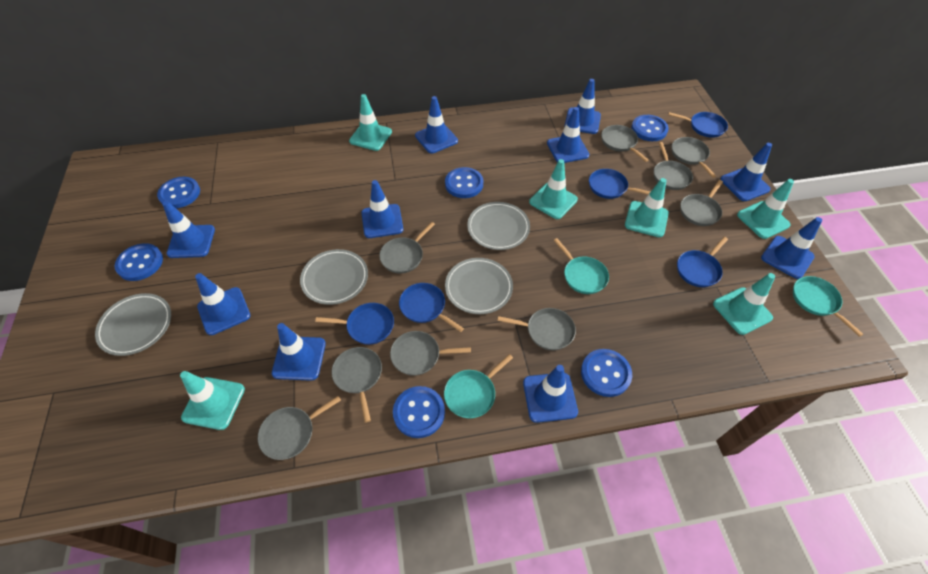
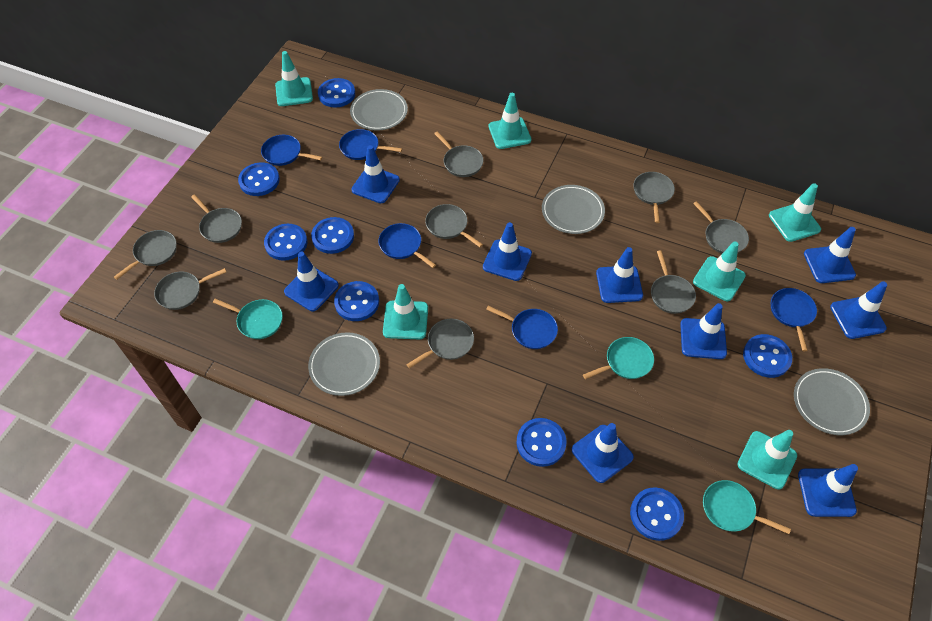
blue button: [115,243,163,281] [157,177,200,208] [393,386,445,438] [445,167,483,198] [581,349,632,397] [631,115,669,141] = 6 -> [238,163,280,196] [264,224,307,261] [311,217,354,254] [318,78,355,107] [334,281,379,321] [516,418,567,467] [630,488,684,541] [743,334,792,378] = 8
blue traffic cone: [162,201,215,258] [195,273,251,335] [272,323,326,381] [361,180,403,238] [415,96,458,154] [523,365,578,423] [547,107,590,163] [564,79,601,134] [720,143,772,201] [761,217,822,279] = 10 -> [284,252,339,311] [351,145,400,203] [483,222,532,281] [571,423,634,483] [596,247,643,303] [680,303,727,359] [798,464,858,517] [804,227,856,283] [830,281,887,339] = 9

